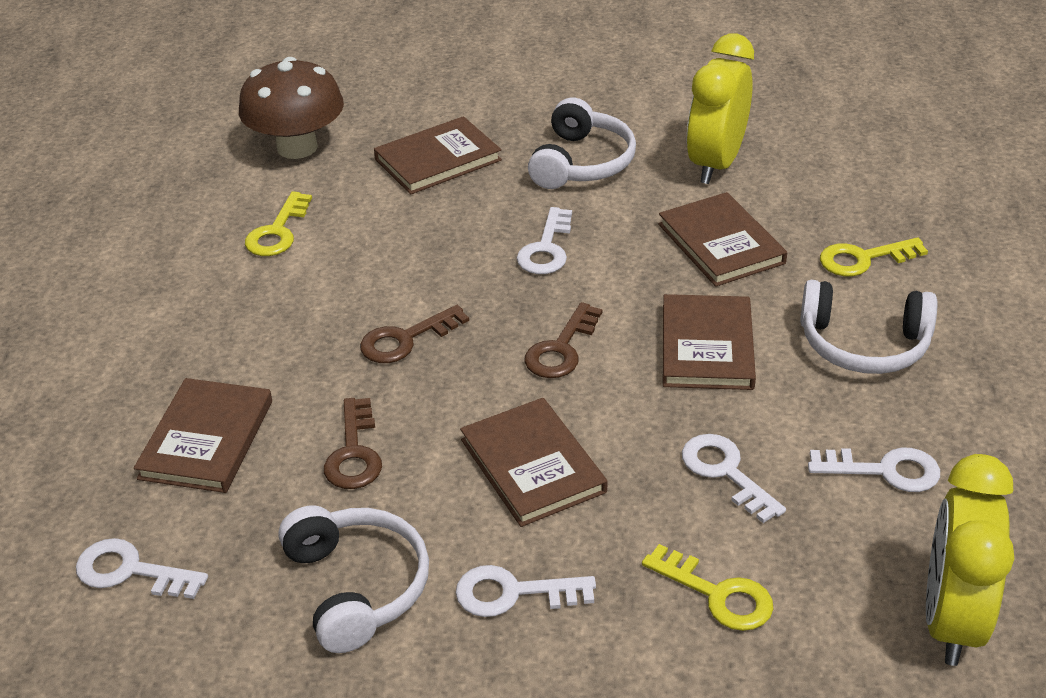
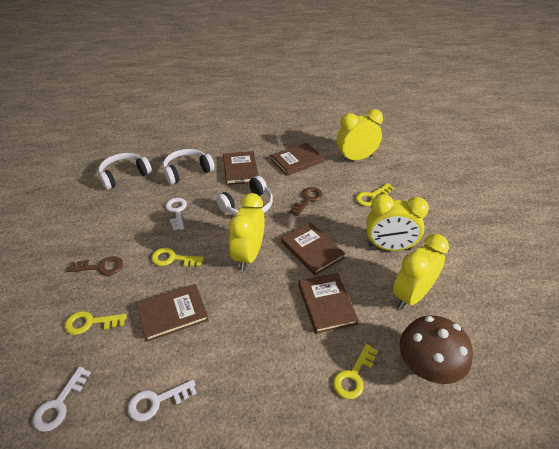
brown key: [324,398,382,489] [360,305,469,363] [524,302,602,378] = 3 -> [67,256,123,276] [290,187,323,216] = 2
white key: [76,538,208,599] [456,565,596,617] [517,207,572,274] [682,434,786,523] [808,448,940,492] = 5 -> [33,367,91,432] [128,380,197,422] [165,198,187,231] = 3
yellow clock: [687,34,754,184] [926,454,1014,666] = 2 -> [229,193,265,270] [337,109,383,162] [366,194,429,251] [393,234,449,309] = 4
yellow key: [245,191,312,256] [642,544,773,631] [820,237,928,276] = 3 -> [65,311,127,335] [151,247,204,267] [333,344,378,399] [355,183,394,206] = 4

